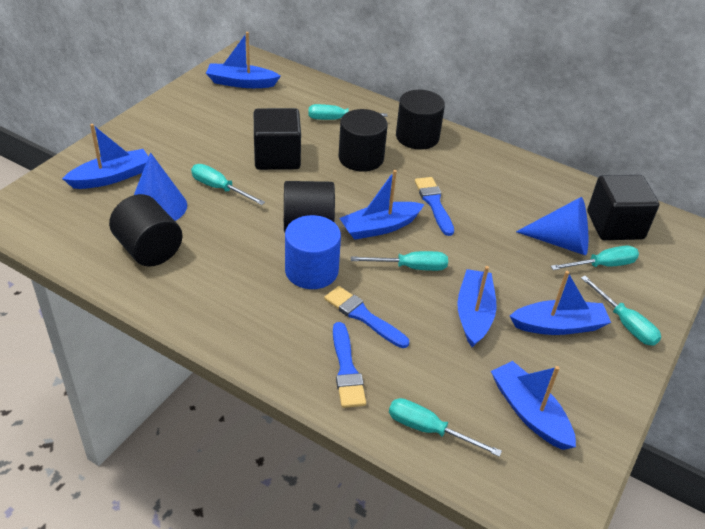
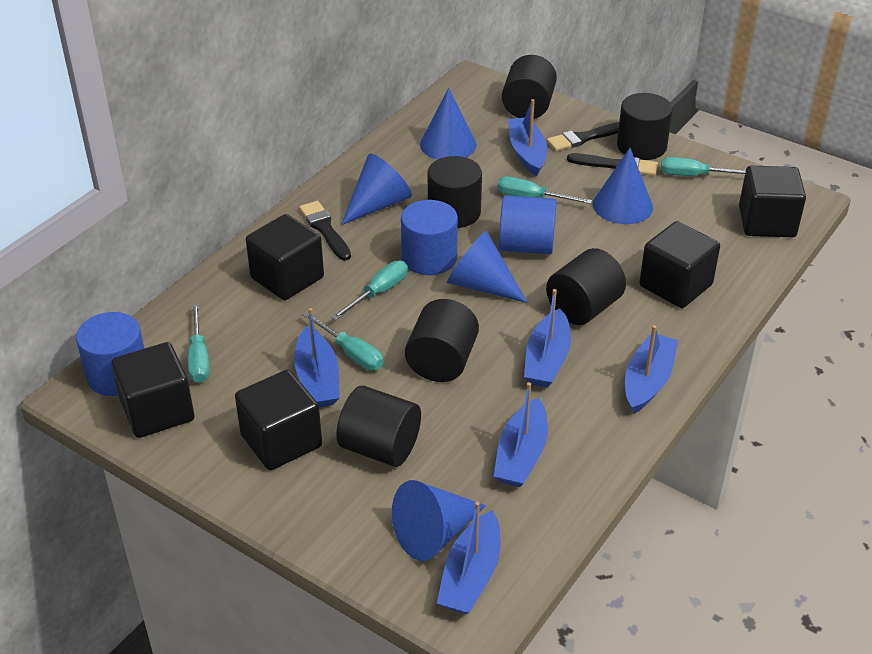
black brush: none = 0 -> [299,201,351,261] [547,122,619,151] [567,153,658,176] = 3
black cube: [254,108,301,170] [587,175,659,240] = 2 -> [111,342,194,438] [235,370,322,470] [246,214,324,300] [639,221,720,308] [739,166,806,237] = 5
black cylinder: [109,194,182,267] [284,181,335,232] [339,109,388,172] [396,90,445,150] = 4 -> [336,386,421,467] [405,299,479,382] [428,156,482,228] [502,55,557,119] [546,248,626,325] [617,93,673,160] = 6
blue brush: [324,286,409,348] [333,322,366,408] [415,177,454,236] = 3 -> none = 0
blue cone: [134,153,187,221] [516,197,588,255] = 2 -> [341,154,412,225] [392,480,486,561] [420,88,477,160] [447,231,527,303] [593,148,653,224] = 5
blue cylinder: [285,215,341,289] = 1 -> [76,312,145,396] [401,200,458,275] [499,195,556,254] = 3
turquoise screwdriver: [191,164,265,205] [308,104,387,120] [351,251,448,271] [389,398,502,457] [550,245,639,270] [581,276,661,346] = 6 -> [188,304,210,383] [302,311,384,371] [331,261,408,320] [497,176,592,204] [661,157,746,176] = 5

